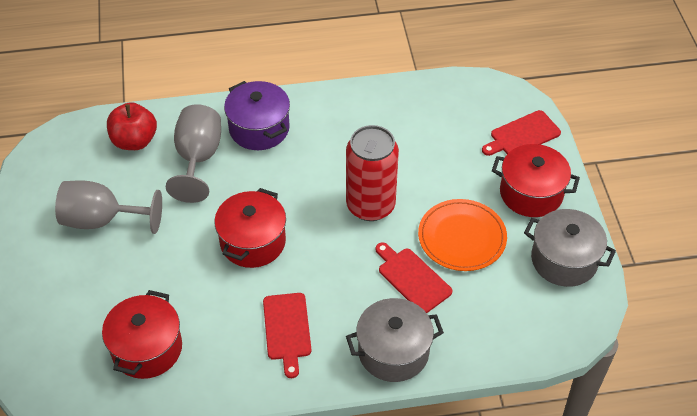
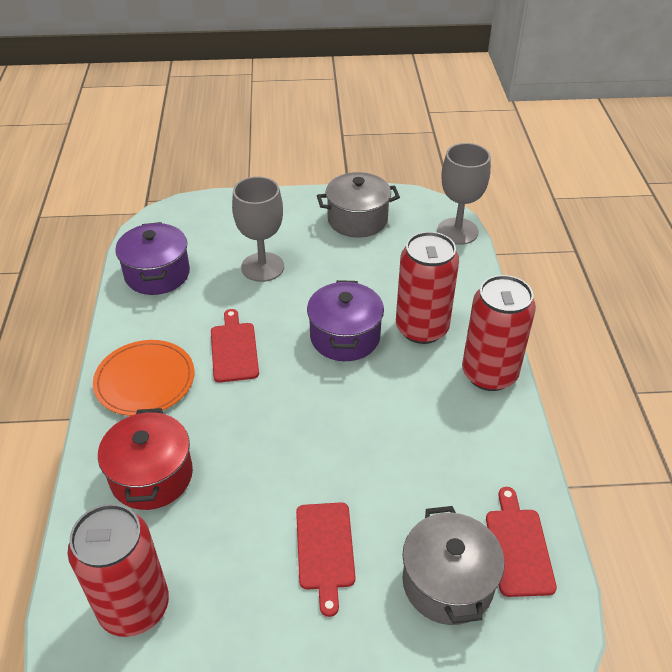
purple pot: [224,81,290,150] = 1 -> [115,222,190,295] [307,280,384,361] = 2
red apple: [107,102,157,150] = 1 -> none = 0
red can: [346,125,399,221] = 1 -> [68,504,169,637] [396,232,459,344] [462,275,536,391] = 3
red pot: [102,290,182,379] [214,188,286,268] [492,144,580,217] = 3 -> [98,408,193,510] = 1

